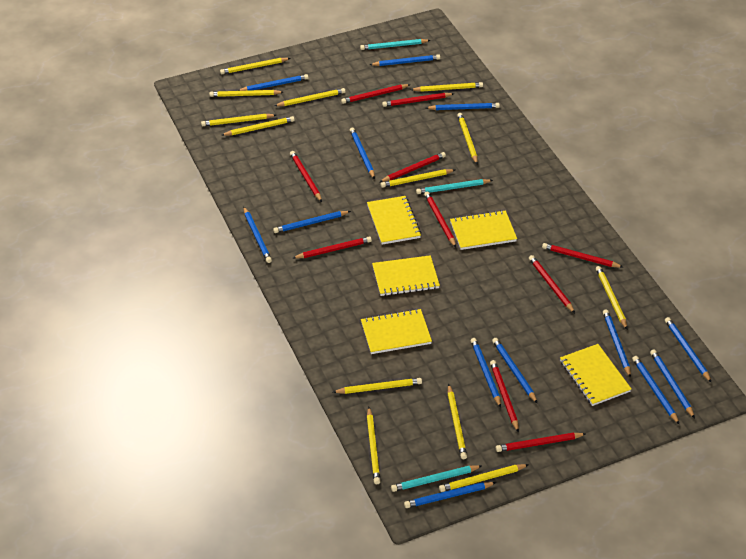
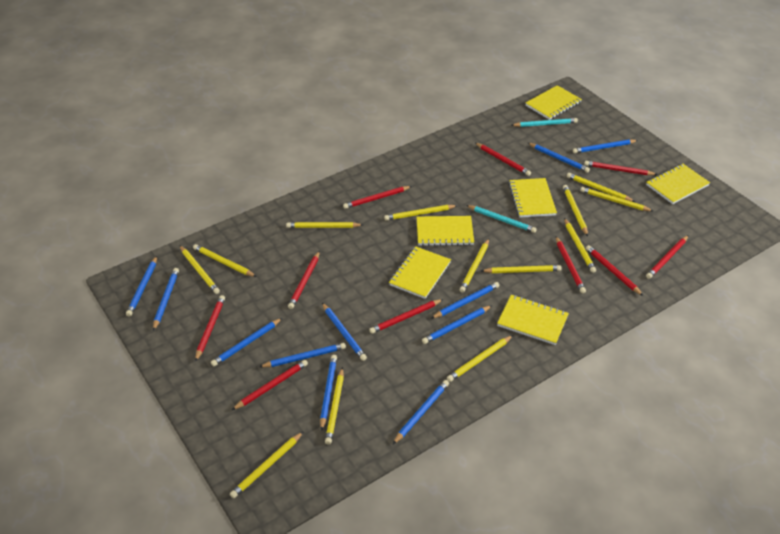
blue pencil: [238,74,309,91] [244,207,272,263] [273,211,351,233] [350,128,375,179] [369,54,440,66] [404,482,496,508] [426,103,500,110] [471,338,501,407] [492,338,537,403] [603,309,631,378] [632,356,680,425] [650,349,695,418] [665,317,712,383] = 13 -> [126,256,157,316] [153,268,179,331] [211,318,282,366] [259,343,346,367] [320,355,337,431] [322,303,367,361] [393,380,449,444] [422,305,492,344] [431,282,499,319] [528,143,590,173] [573,139,638,153] = 11
turquoise pencil: [360,39,431,50] [391,465,482,492] [416,179,493,194] = 3 -> [466,205,537,233] [511,118,578,127] = 2
yellow notebook: [361,309,432,354] [367,196,421,245] [372,255,440,296] [450,210,517,250] [560,344,631,406] = 5 -> [389,246,451,299] [417,216,474,246] [497,295,569,345] [509,178,557,218] [526,85,582,120] [646,164,710,204] = 6

